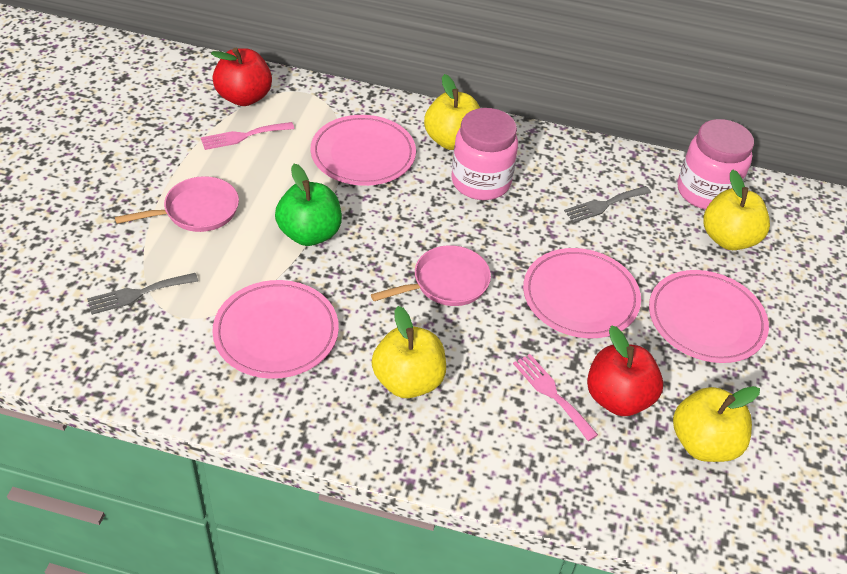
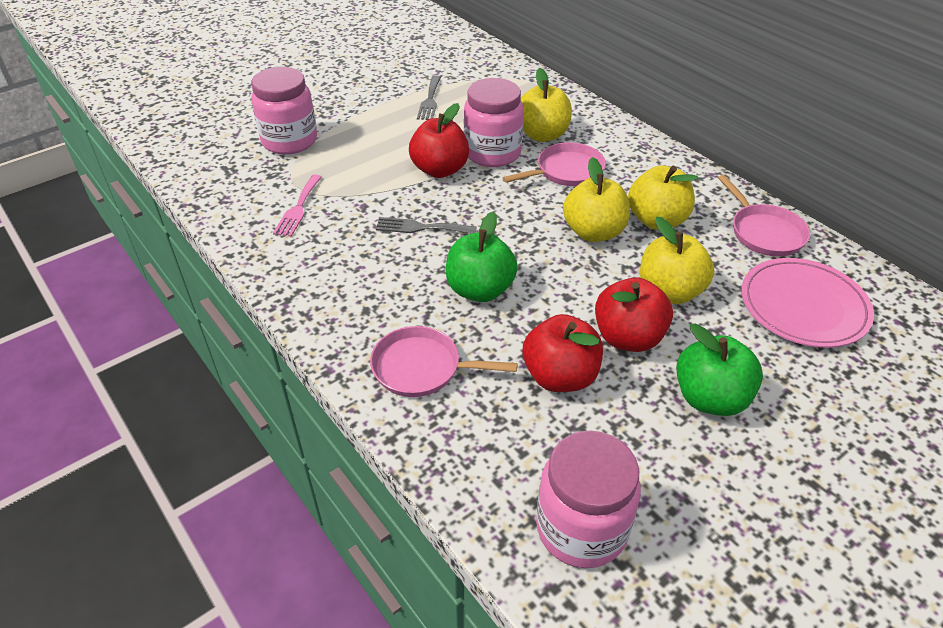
green apple: [275,164,342,246] = 1 -> [446,212,518,302] [676,324,763,416] = 2
pink fork: [201,122,294,150] [513,354,598,441] = 2 -> [273,174,322,237] = 1
pink jar: [451,108,518,200] [677,119,754,210] = 2 -> [251,67,317,155] [464,78,524,167] [536,431,641,568] = 3
pink pan: [115,176,239,232] [371,245,491,306] = 2 -> [370,326,518,397] [503,142,606,186] [718,175,810,257] = 3
pink plate: [212,280,339,379] [311,115,416,186] [523,248,641,338] [649,270,769,363] = 4 -> [741,258,874,348] = 1
red apple: [211,48,272,106] [587,325,663,416] = 2 -> [409,103,469,178] [523,314,603,392] [595,277,673,352] = 3

